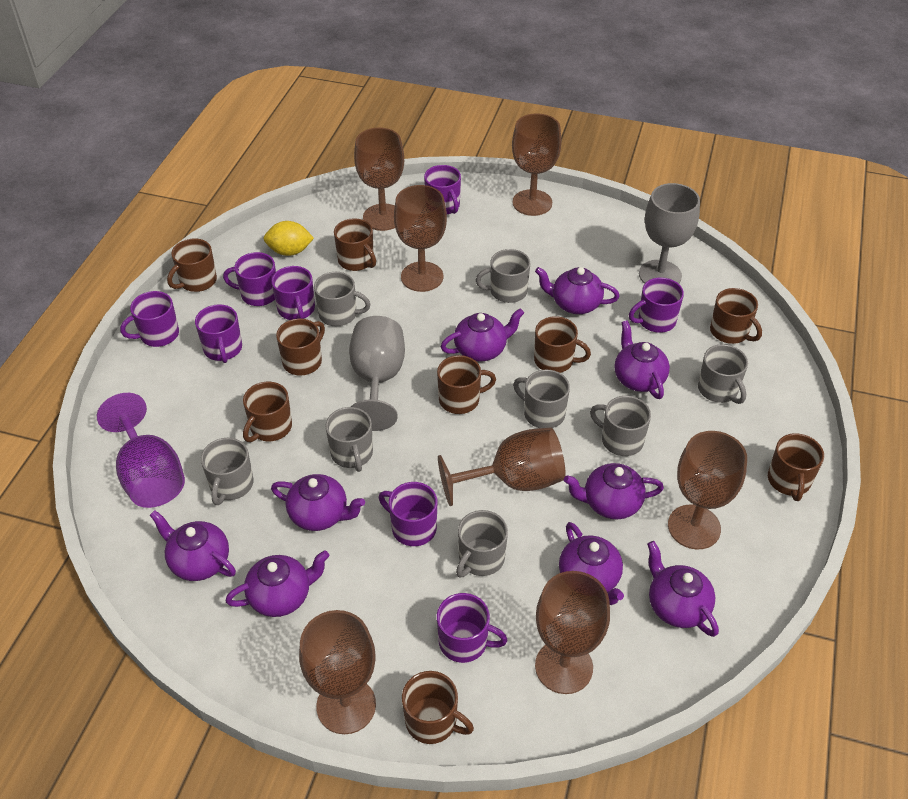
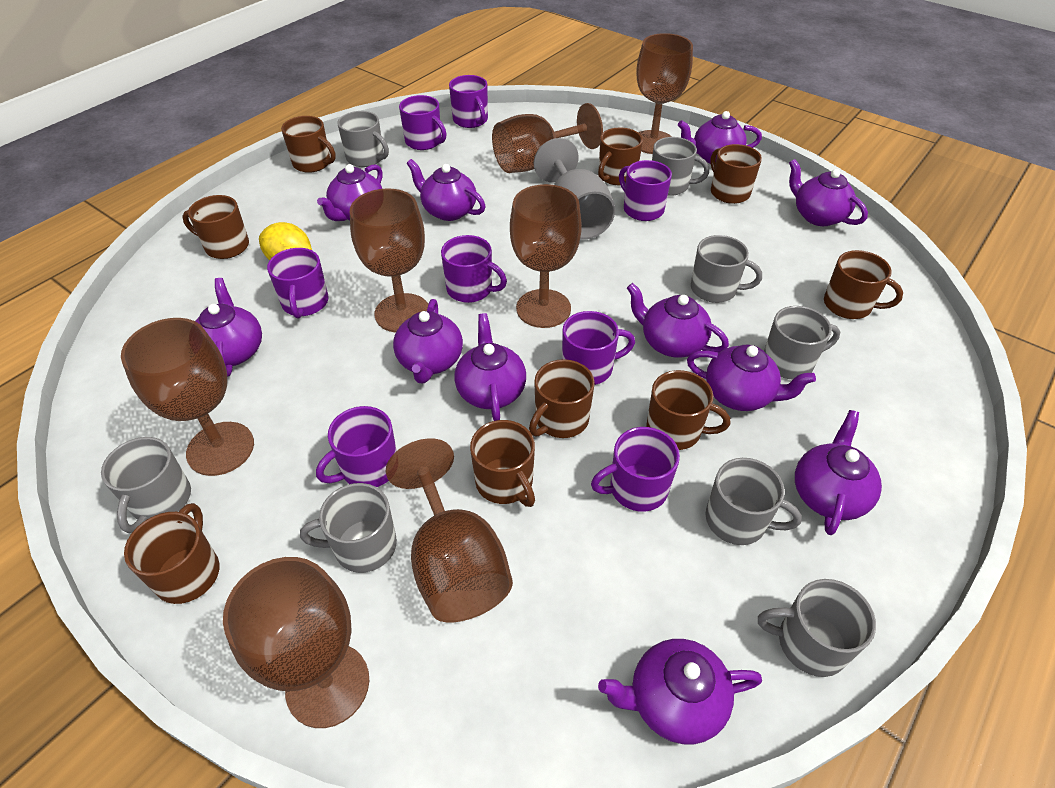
grey goblet: [349,316,405,431] [639,183,700,284] = 2 -> [534,138,615,240] = 1
purple goblet: [97,393,185,508] = 1 -> none = 0
purple teapot: [150,510,236,581] [226,550,329,617] [271,474,365,531] [441,308,524,362] [535,267,619,314] [559,522,624,605] [564,463,664,519] [614,320,670,399] [647,541,719,637] = 9 -> [195,278,262,377] [317,164,383,221] [393,299,463,383] [406,159,485,221] [454,313,526,421] [598,639,762,744] [627,283,729,358] [678,111,762,164] [687,345,816,411] [789,159,868,226] [795,410,882,535] = 11

